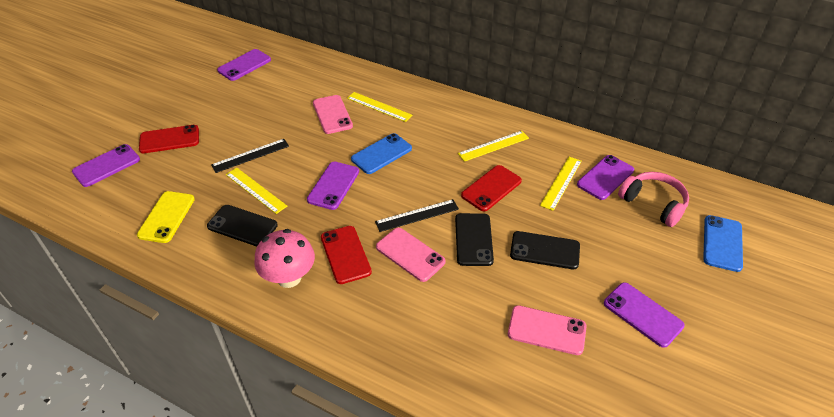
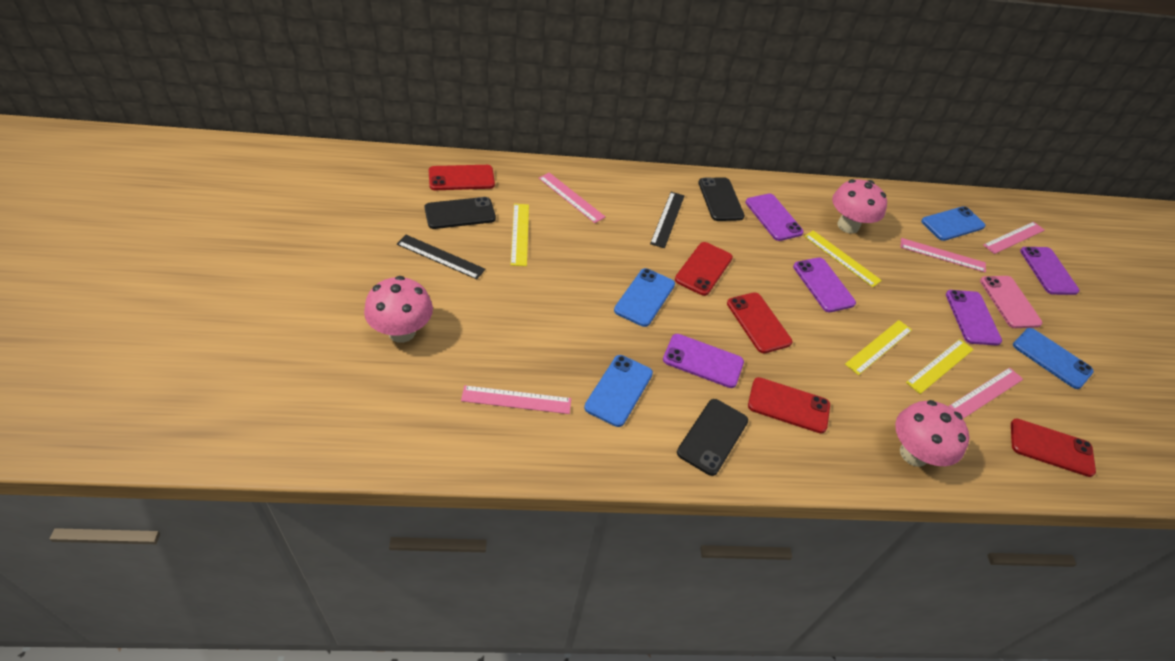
blue phone: [351,133,412,174] [703,215,743,272] = 2 -> [584,355,653,427] [614,268,675,327] [921,206,986,241] [1013,328,1094,389] = 4
pink headphones: [618,172,689,227] = 1 -> none = 0
pink mushroom: [254,229,315,288] = 1 -> [364,276,433,343] [832,179,887,234] [895,400,970,467] = 3
pink phone: [313,95,353,134] [376,228,446,282] [508,305,587,355] = 3 -> [980,276,1042,328] = 1
pink ruler: none = 0 -> [461,385,571,414] [539,172,605,223] [900,238,986,273] [949,367,1023,419] [983,222,1045,254] = 5
red phone: [139,125,199,153] [321,226,372,284] [461,165,522,211] = 3 -> [429,165,495,190] [675,242,733,296] [727,292,792,353] [748,377,830,433] [1011,418,1096,477] = 5
yellow phone: [137,191,195,243] = 1 -> none = 0

